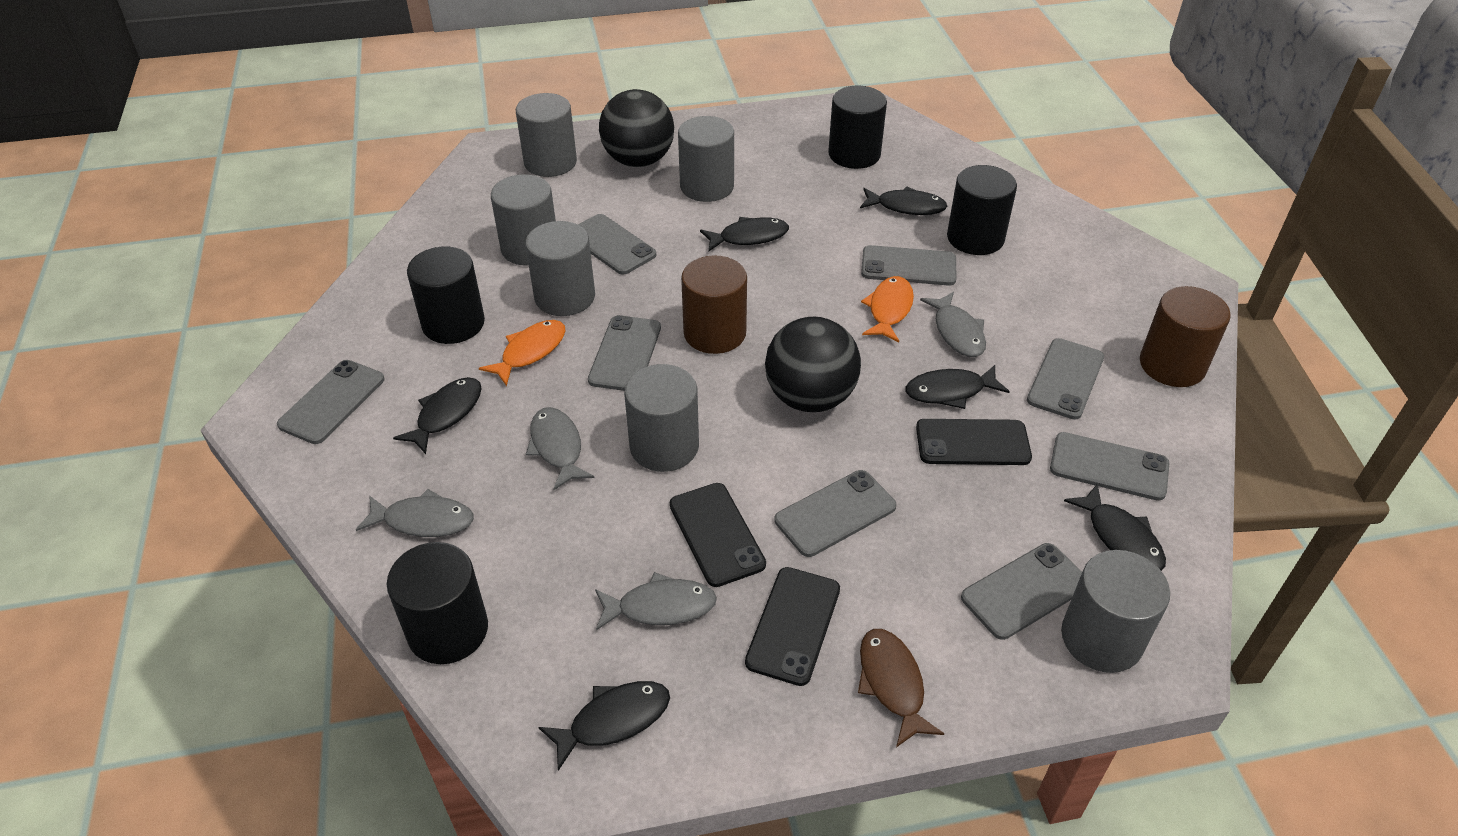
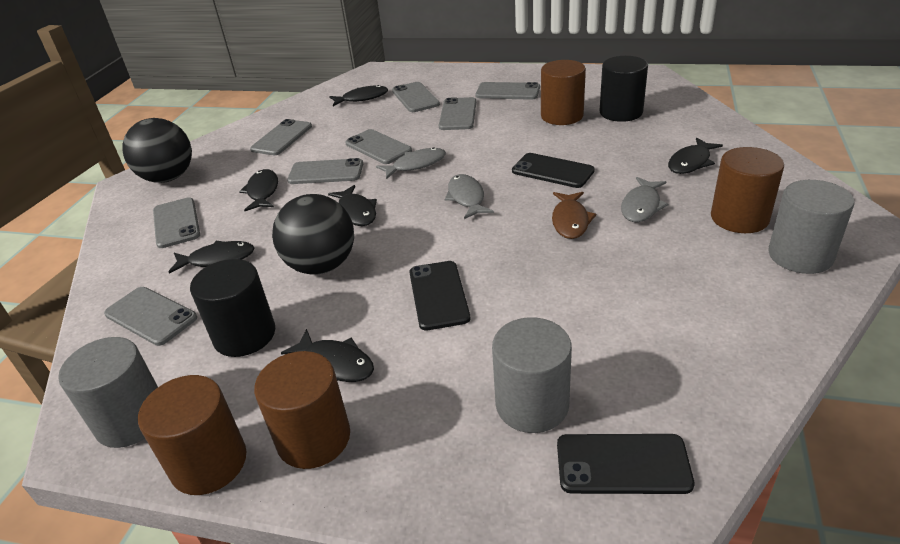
black cylinder: [387,542,488,664] [407,246,485,344] [828,86,887,169] [947,165,1017,255] = 4 -> [190,259,275,357] [600,56,648,122] = 2
brown cylinder: [681,255,747,354] [1140,286,1231,387] = 2 -> [138,375,247,495] [254,351,350,469] [541,60,586,125] [711,147,784,233] = 4
grey cylinder: [491,174,556,266] [516,93,577,177] [525,221,595,316] [624,364,699,472] [678,116,734,202] [1061,550,1170,673] = 6 -> [58,337,158,448] [492,317,572,433] [768,180,854,274] = 3
grey fish: [356,489,474,537] [526,407,595,490] [595,572,717,630] [920,292,986,357] = 4 -> [376,147,446,179] [445,174,494,219] [621,177,668,222] = 3
orange fish: [479,320,566,386] [861,276,914,342] = 2 -> none = 0

